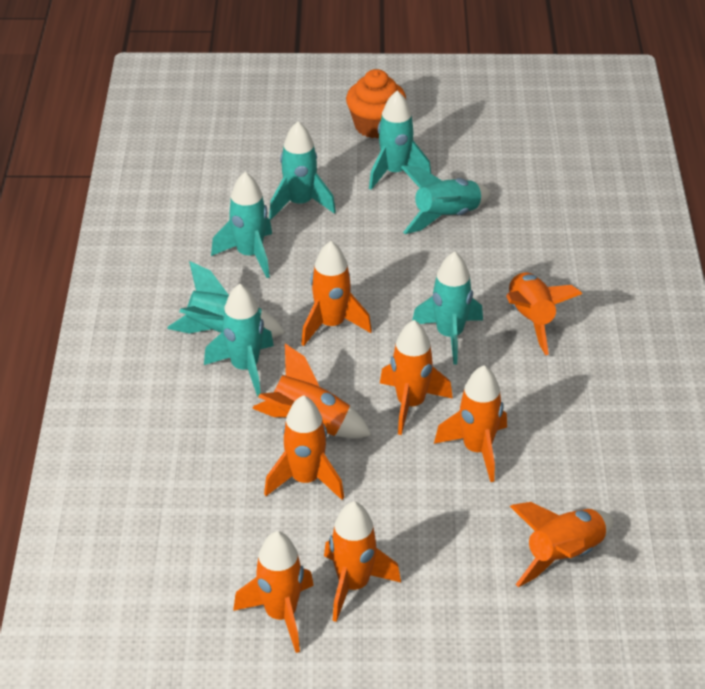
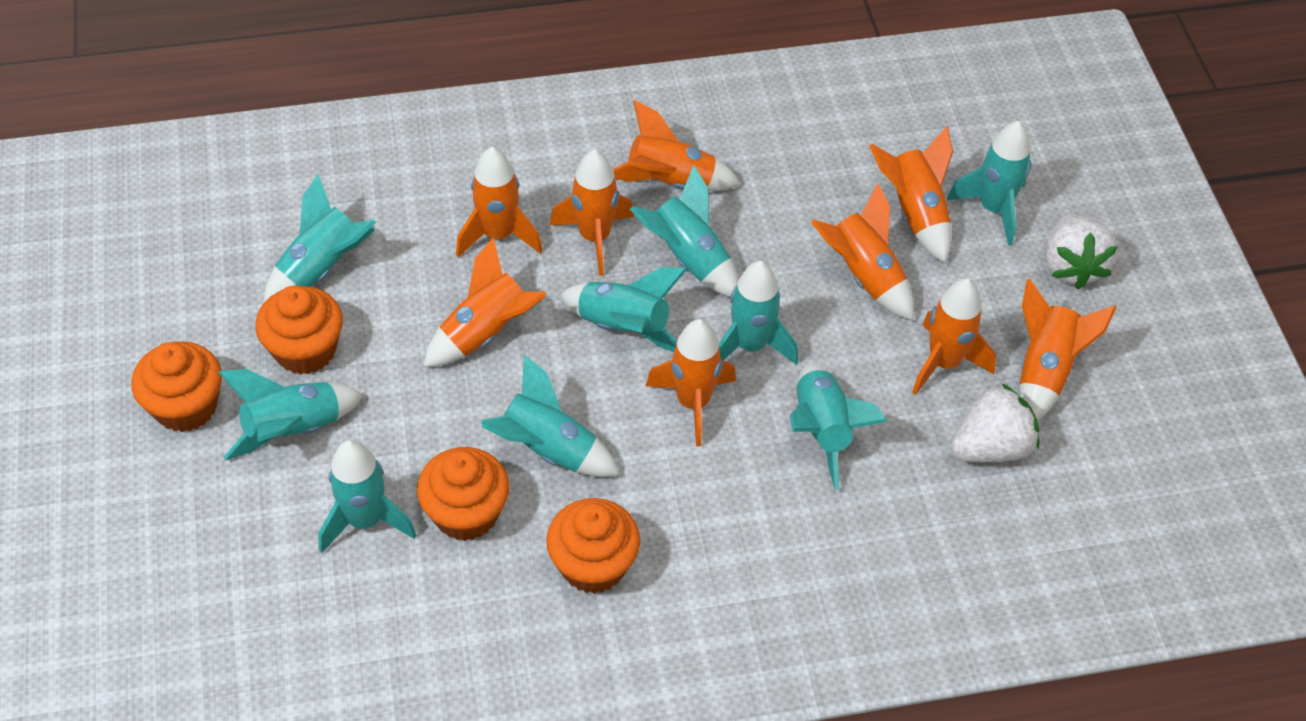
orange cupcake: [346,69,406,138] = 1 -> [132,341,222,432] [255,286,343,375] [417,447,509,541] [546,498,640,594] = 4
turquoise rocket: [167,261,285,338] [204,284,274,397] [211,172,272,278] [269,121,336,219] [369,91,431,190] [401,165,491,234] [412,251,483,365] = 7 -> [218,369,364,461] [264,174,376,302] [318,440,416,553] [481,355,620,477] [560,267,687,352] [630,165,739,297] [719,261,798,365] [790,364,888,490] [947,121,1031,245] = 9
white strawberry: none = 0 -> [951,383,1040,462] [1045,214,1118,289] = 2

